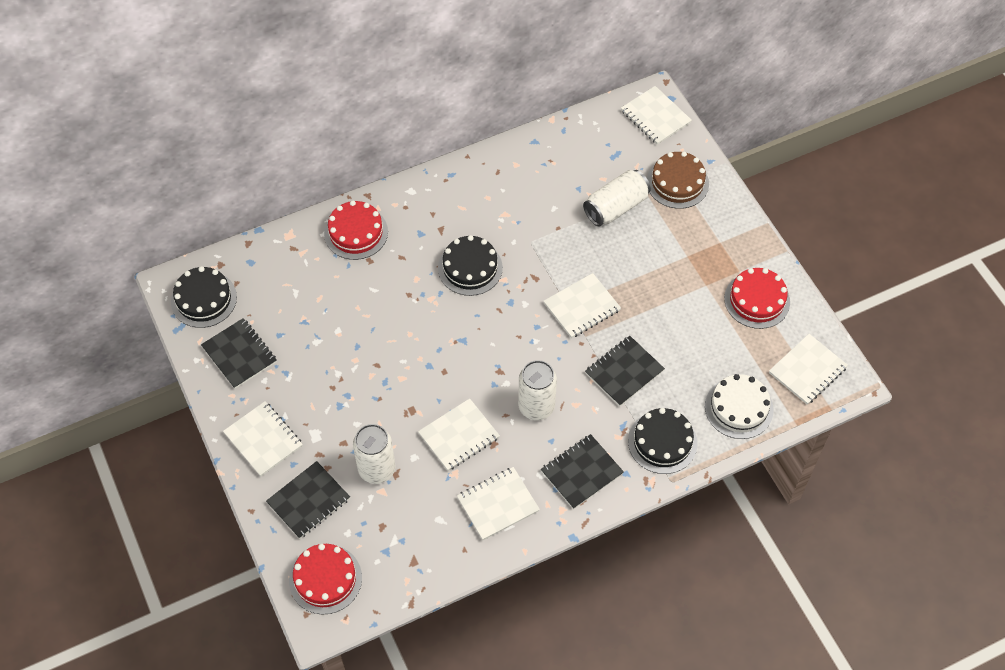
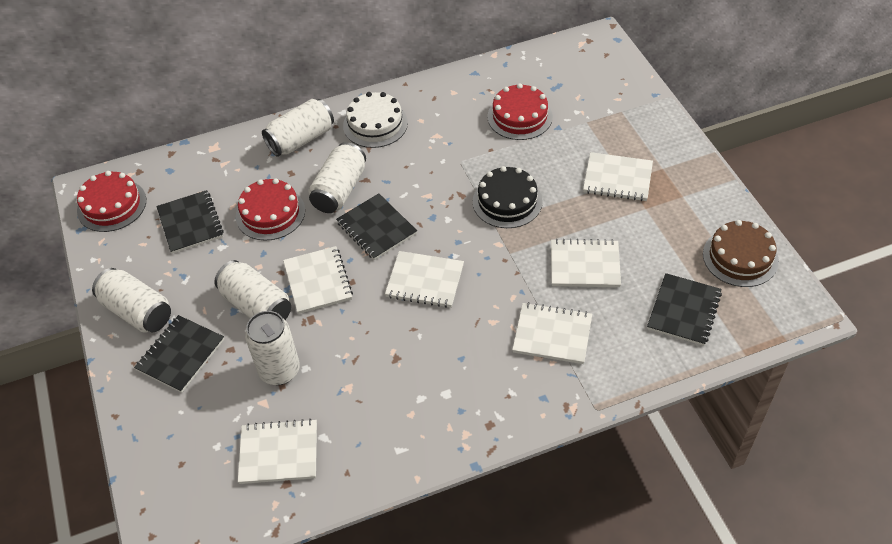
black cake: [171,266,237,328] [438,235,503,296] [628,408,697,474] = 3 -> [473,166,543,228] = 1
white can: [353,424,396,484] [518,360,557,420] [583,170,651,227] = 3 -> [92,268,171,333] [214,260,291,320] [245,311,300,385] [262,99,334,157] [308,142,366,213] = 5

